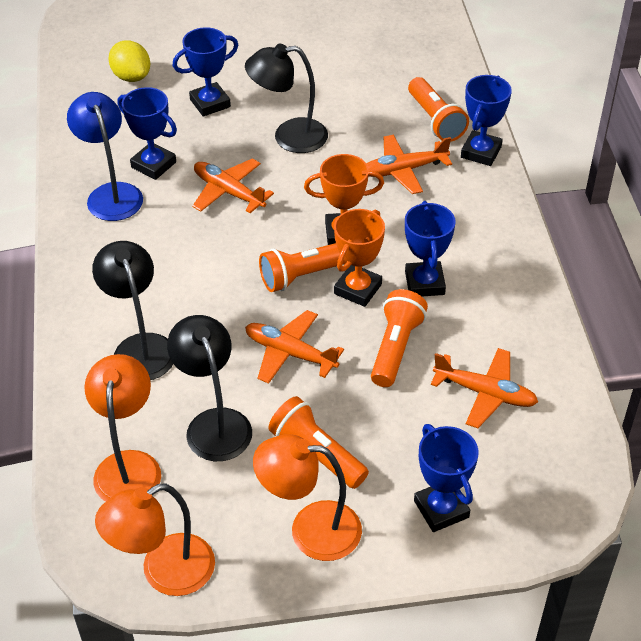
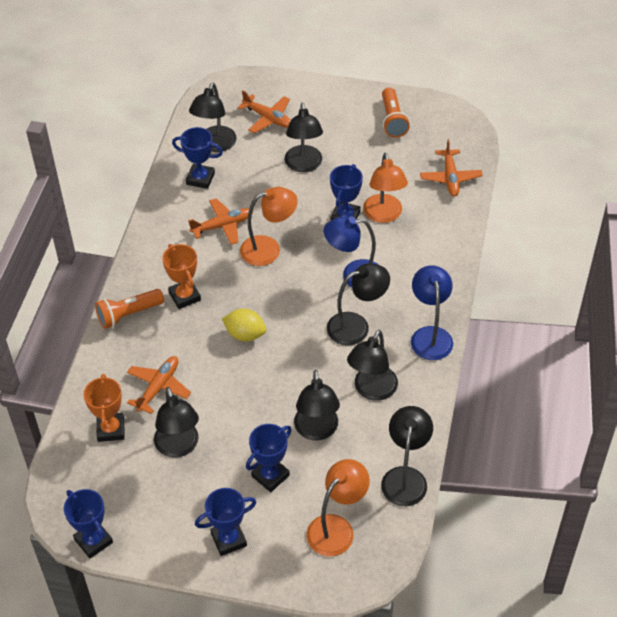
black lamp: [92,241,173,380] [167,315,252,461] [245,44,328,153] = 3 -> [154,387,199,458] [189,83,237,152] [285,102,323,172] [294,370,340,440] [327,263,390,345] [347,330,398,401] [381,406,433,506] = 7
blue lamp: [67,92,143,221] = 1 -> [324,216,378,288] [411,265,453,360] = 2
orange flashlight: [259,243,346,292] [268,396,369,489] [371,289,428,387] [408,77,469,142] = 4 -> [95,289,164,329] [382,87,410,138] = 2

